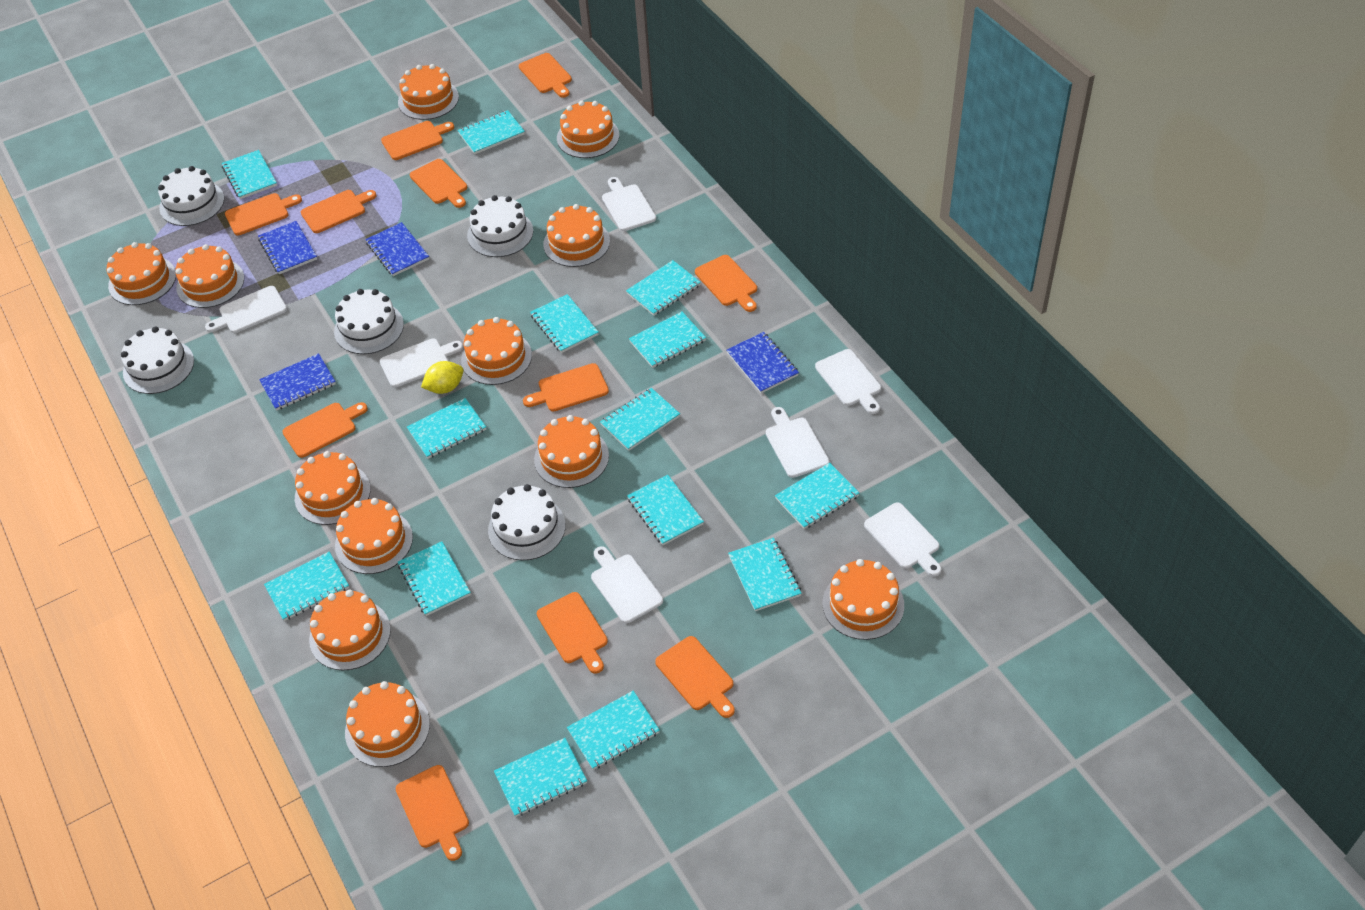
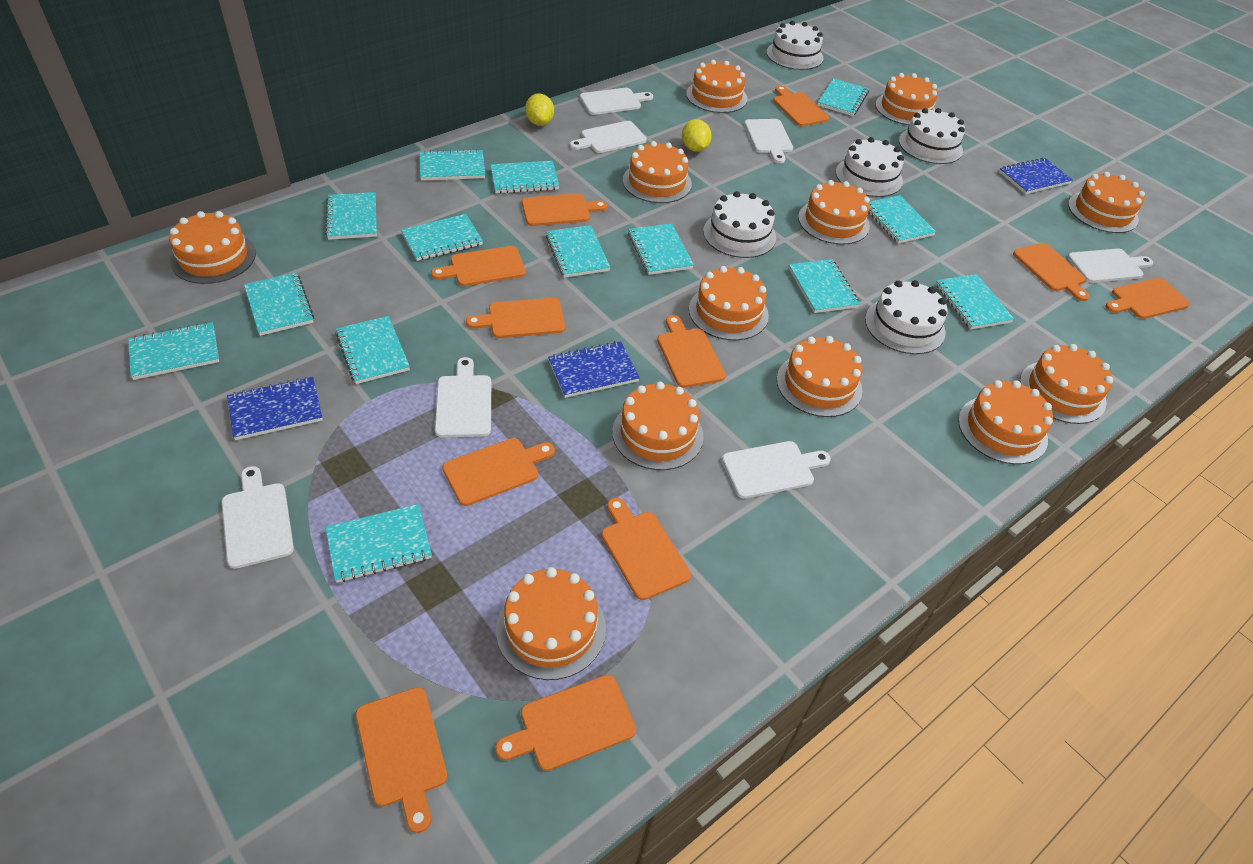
blue notebook: [258,221,317,274] [259,353,336,411] [365,222,429,276] [726,332,799,393] = 4 -> [227,377,323,440] [548,341,640,398] [999,158,1073,194] = 3
yellow lemon: [421,361,463,394] = 1 -> [525,93,554,126] [682,119,712,152] = 2

